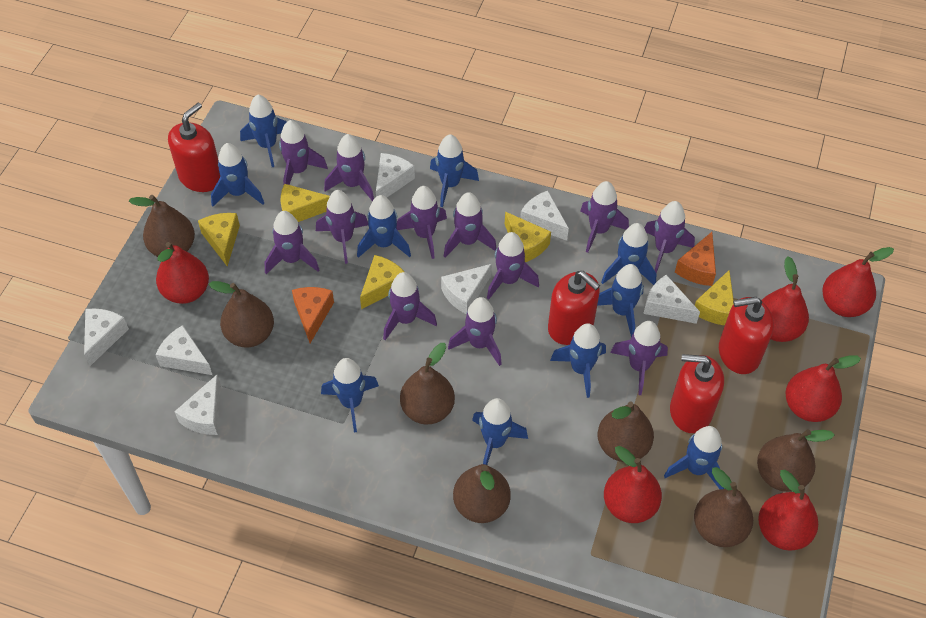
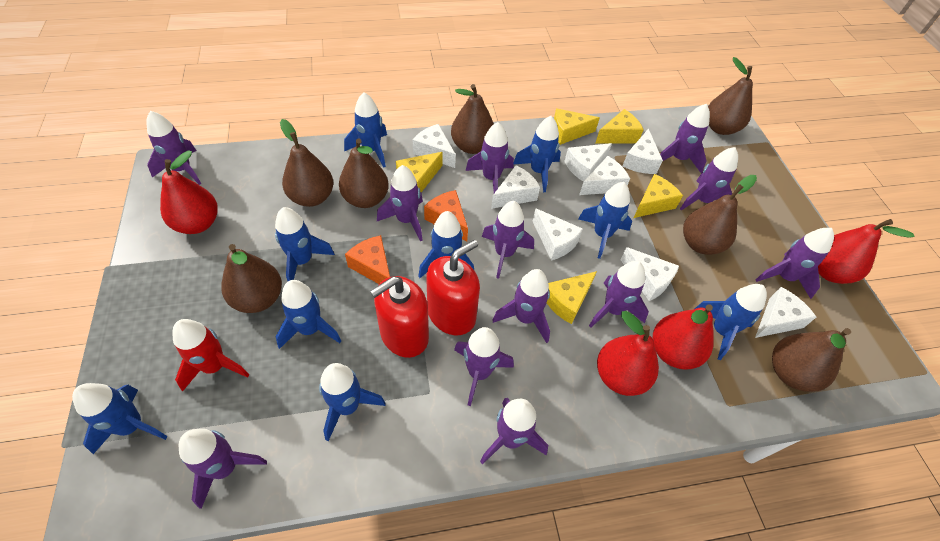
blue rocket: [211,143,264,206] [240,95,286,167] [321,358,379,432] [357,195,411,258] [430,134,479,207] [472,398,528,465] [550,323,606,398] [597,264,644,337] [601,223,656,285] [664,426,725,489] = 10 -> [72,383,168,454] [275,207,335,281] [276,280,341,349] [319,363,386,441] [344,92,387,168] [418,211,474,278] [514,116,561,192] [578,182,632,259] [694,284,767,360] = 9
red pear: [156,242,209,304] [604,446,662,523] [758,470,818,551] [762,257,809,342] [785,355,861,422] [822,247,894,317] = 6 -> [160,151,218,234] [597,311,659,396] [653,304,714,370] [818,219,915,284] = 4
red rocket: none = 0 -> [172,319,249,392] = 1
red soap dispenser: [168,103,220,192] [548,271,600,345] [670,354,724,433] [719,297,774,374] = 4 -> [370,276,429,358] [426,240,480,335] = 2
white cheese: [84,309,129,366] [155,325,212,375] [174,375,221,435] [376,153,415,197] [441,264,492,314] [520,191,569,241] [643,275,700,324] = 7 -> [413,124,456,168] [491,165,540,209] [533,208,583,261] [564,143,612,182] [579,156,630,195] [620,247,679,301] [622,129,663,174] [755,287,816,338] = 8

